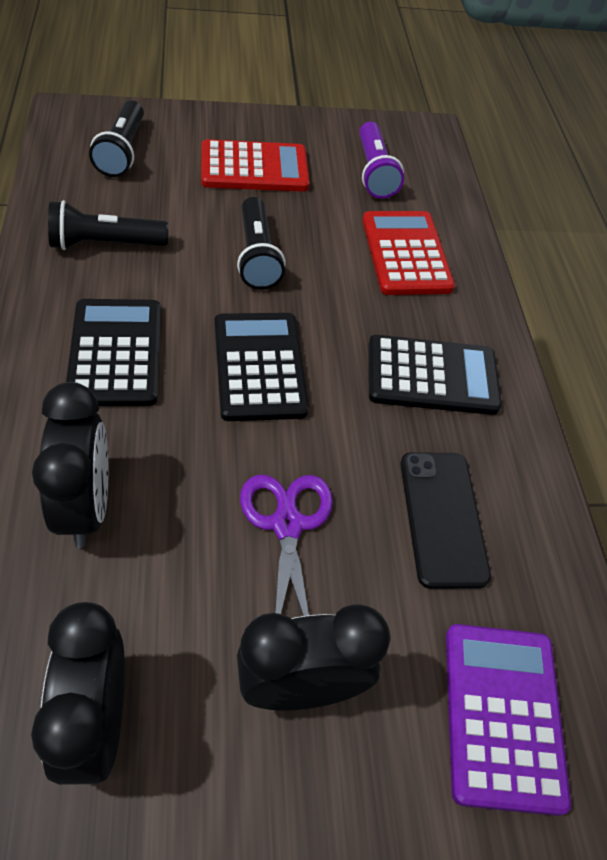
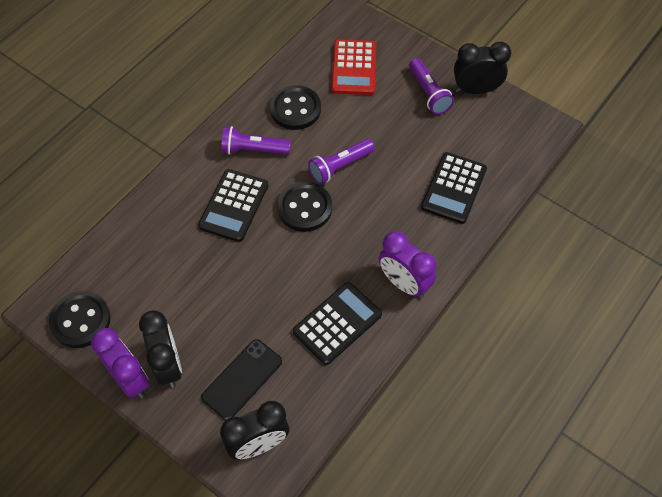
black button: none = 0 -> [49,291,111,348] [270,85,321,130] [277,181,332,232] = 3
black flashlight: [48,200,168,250] [89,100,144,177] [237,197,286,290] = 3 -> none = 0
purple calculator: [446,624,571,816] = 1 -> none = 0
purple clock: none = 0 -> [91,328,149,398] [379,231,436,298] = 2
purple flashlight: [359,122,404,199] = 1 -> [221,126,291,155] [308,139,375,184] [409,58,454,114] = 3
purple scissors: [240,475,333,616] = 1 -> none = 0
red calculator: [201,139,310,192] [362,211,455,295] = 2 -> [331,39,376,95] = 1

